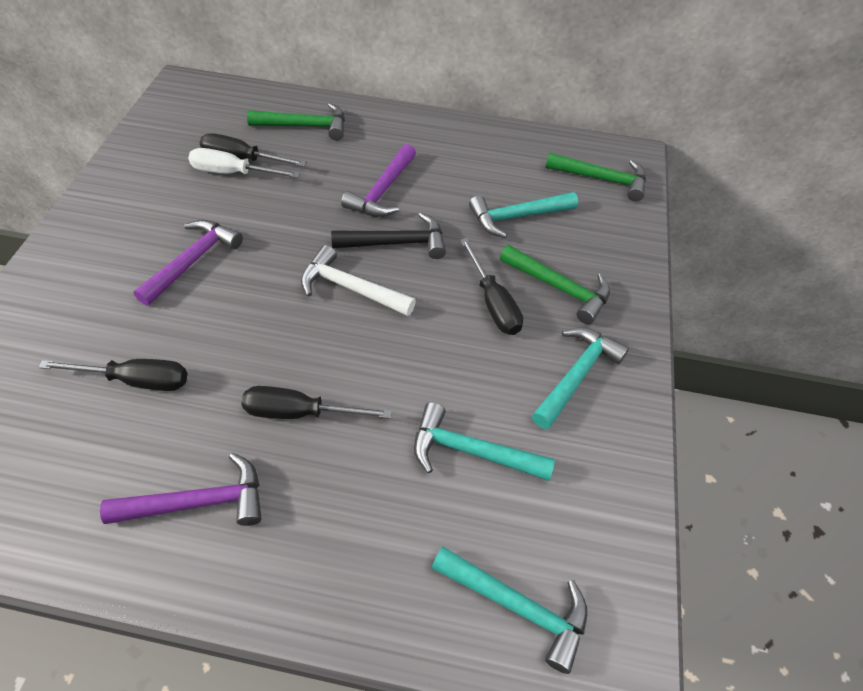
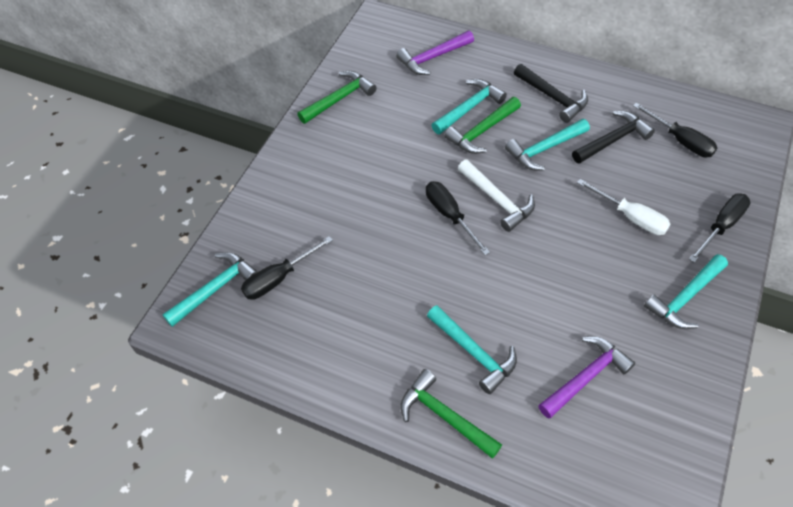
black hammer: [331,212,446,259] = 1 -> [514,64,588,123] [572,111,655,164] = 2
purple hammer: [100,453,262,526] [133,220,243,306] [341,144,416,217] = 3 -> [396,31,474,75] [538,336,635,418] = 2
turquoise hammer: [414,402,555,481] [432,546,587,674] [469,192,578,238] [532,327,629,429] = 4 -> [162,252,258,327] [427,305,517,394] [431,79,507,134] [505,119,590,171] [644,254,728,329] = 5

